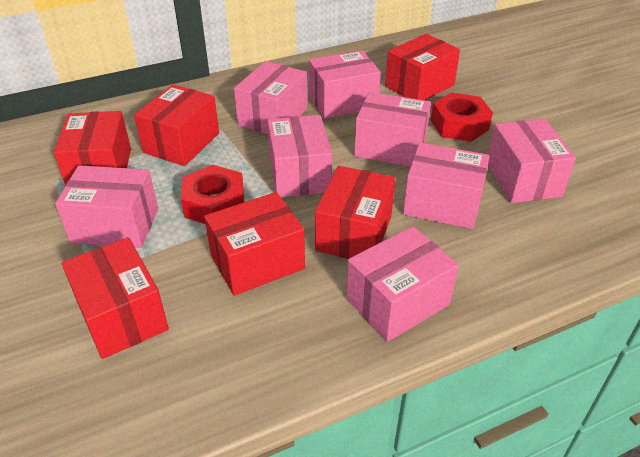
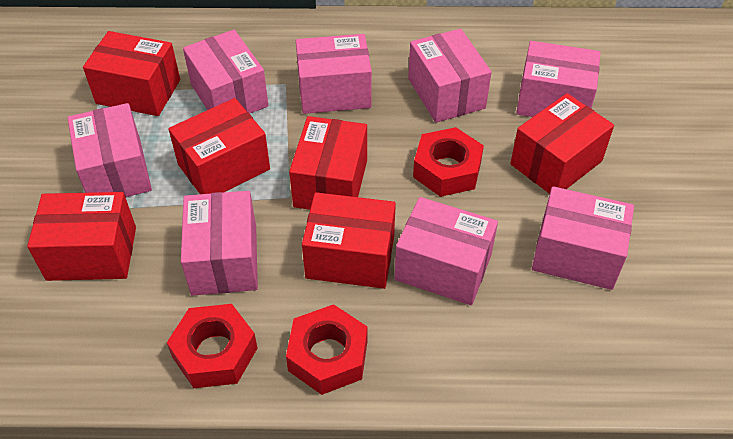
red nut: [181,165,244,224] [431,92,493,142] = 2 -> [167,304,257,388] [286,304,367,395] [413,127,484,197] = 3

